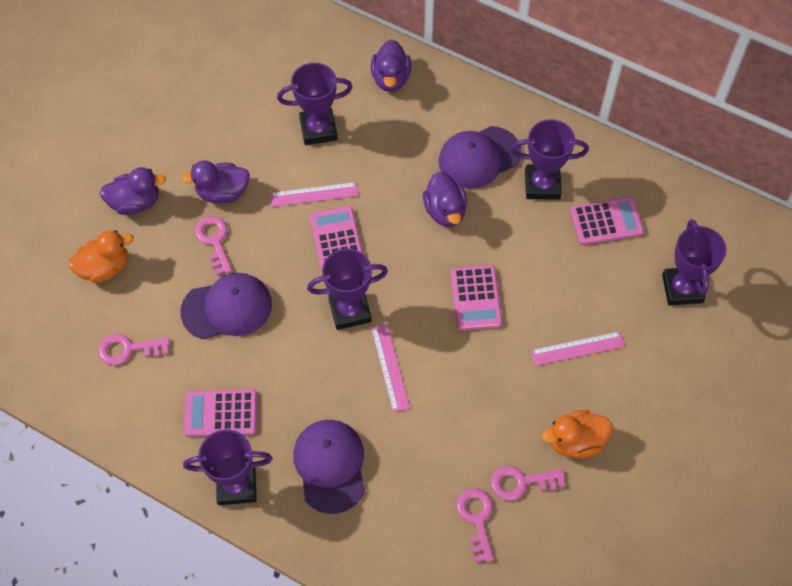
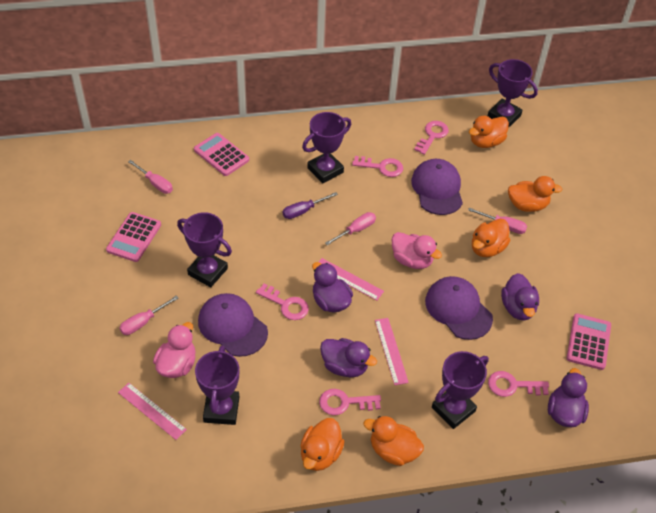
orange duck: [69,230,133,283] [542,410,612,458] = 2 -> [301,418,345,471] [363,416,424,466] [469,116,509,148] [472,219,510,257] [508,176,562,212] = 5
pink calculator: [184,389,257,437] [310,206,363,270] [451,265,502,330] [570,197,644,245] = 4 -> [106,212,161,262] [194,133,249,176] [567,313,611,370] = 3
pink duck: none = 0 -> [153,322,196,378] [392,232,442,269] = 2
pink key: [98,334,170,365] [195,216,232,275] [456,488,494,562] [491,466,566,501] = 4 -> [256,283,309,320] [319,389,381,415] [352,156,403,177] [414,121,449,155] [488,371,549,397] = 5
pink screwdriver: none = 0 -> [119,296,179,335] [128,160,173,194] [325,212,376,246] [468,208,527,234] = 4
purple screwdriver: none = 0 -> [283,192,338,219] = 1

